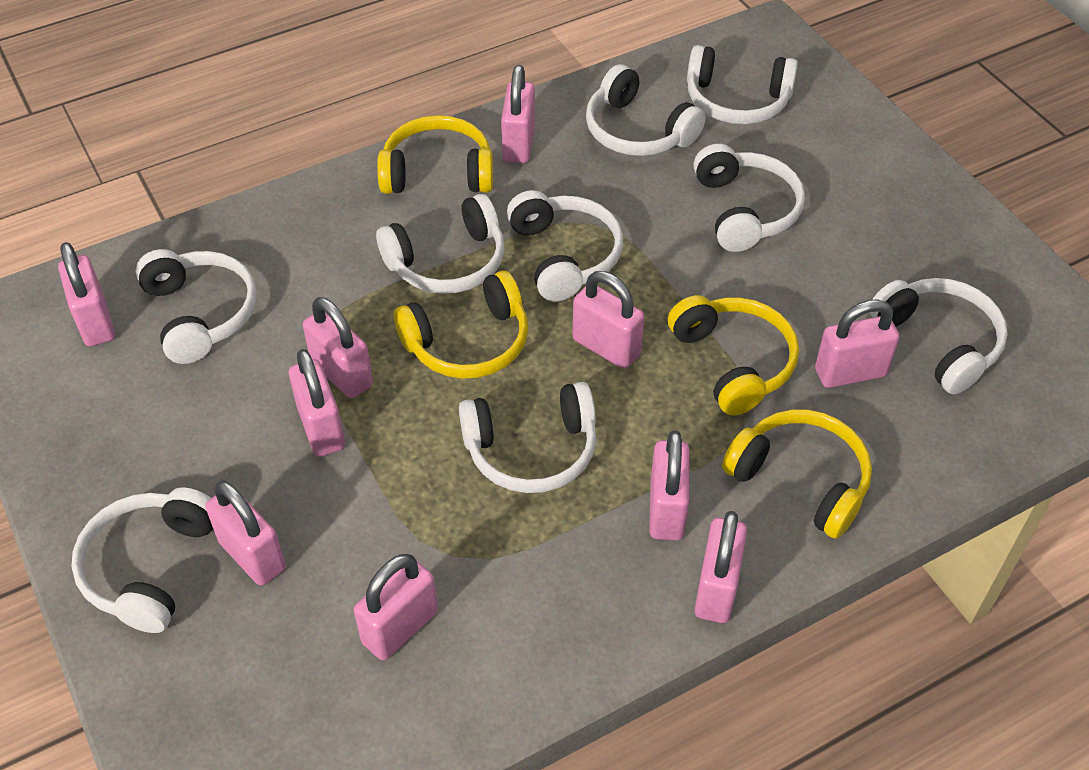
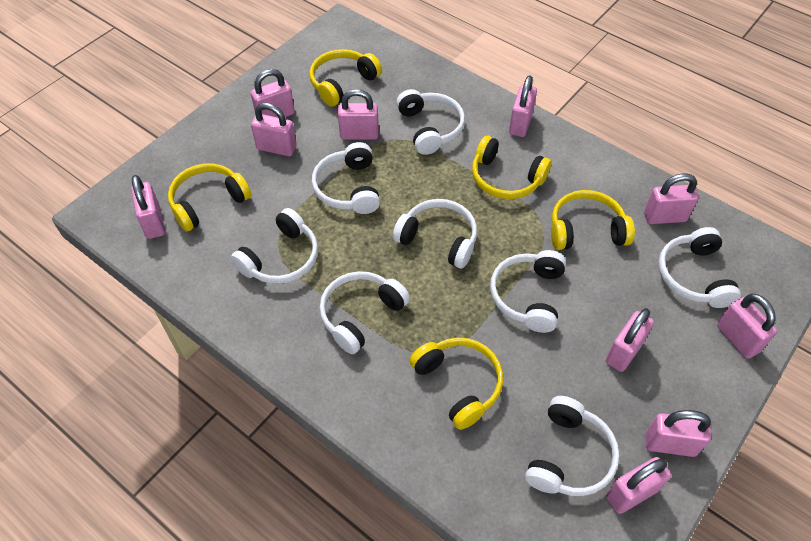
white headphones: [71,488,213,633] [136,249,257,364] [376,194,504,294] [459,382,596,493] [507,190,623,302] [586,64,706,156] [687,45,798,124] [693,144,805,252] [870,278,1008,394] = 9 -> [231,208,318,284] [312,142,380,214] [319,271,410,354] [393,199,477,268] [396,89,465,155] [490,250,566,333] [525,396,620,496] [658,227,741,308] = 8
yellow headphones: [377,115,493,194] [394,271,528,379] [668,295,799,416] [722,409,872,539] = 4 -> [168,163,251,232] [309,49,382,107] [410,338,503,430] [472,136,551,199] [551,190,635,250] = 5

